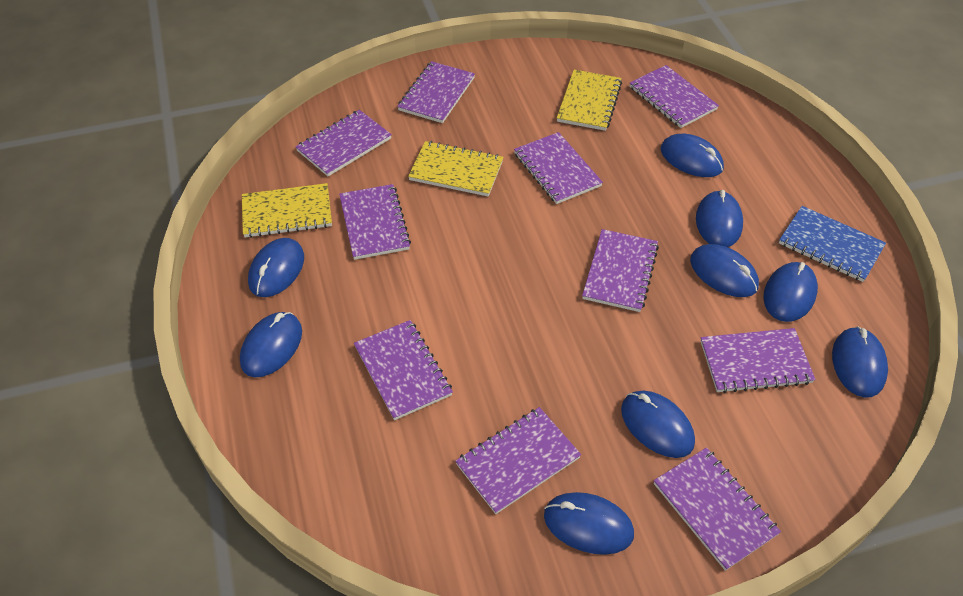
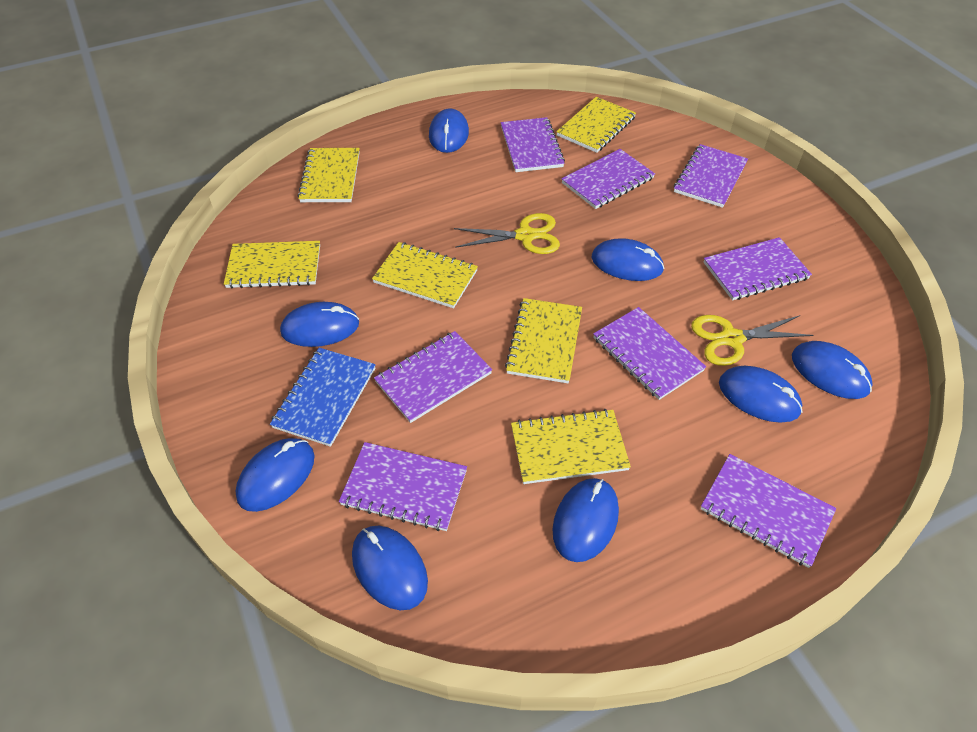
blue mouse: [240,312,302,377] [248,238,304,297] [544,492,634,555] [621,391,695,458] [661,134,724,177] [690,244,759,297] [696,190,743,247] [763,262,818,322] [832,326,888,398] = 9 -> [235,438,314,512] [280,302,359,347] [352,526,428,610] [429,108,469,153] [552,478,619,562] [592,238,664,281] [719,366,803,422] [792,341,873,399] = 8
purple notebook: [295,110,392,176] [339,184,411,260] [354,320,453,420] [397,61,475,123] [455,407,581,514] [514,132,603,204] [582,229,659,312] [630,65,719,128] [654,447,781,571] [700,328,815,393] = 10 -> [339,442,467,531] [374,331,492,423] [501,117,565,172] [562,149,655,209] [593,307,706,400] [674,144,748,208] [701,454,836,568] [703,237,812,300] = 8
yellow notebook: [242,183,332,238] [408,141,503,196] [557,70,622,131] = 3 -> [224,241,320,289] [298,148,360,202] [372,242,478,308] [505,298,582,383] [511,409,631,484] [556,97,636,153] = 6
yellow scissors: none = 0 -> [454,213,560,254] [691,315,813,366] = 2

